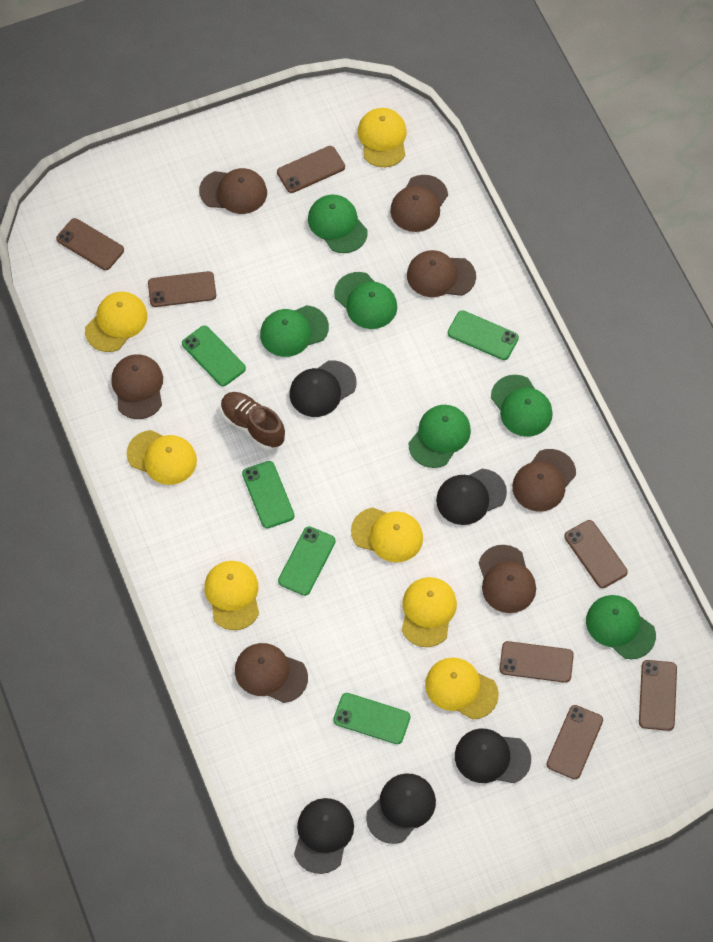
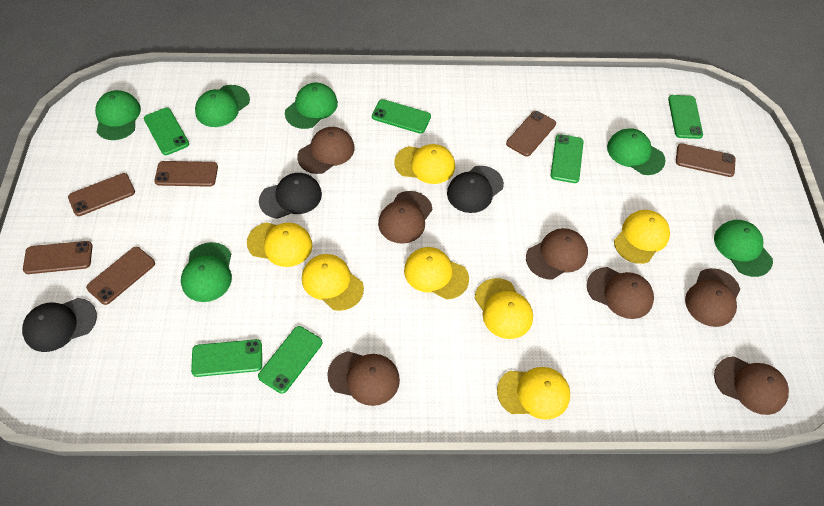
black cap: [289,360,357,417] [294,798,354,874] [366,773,436,844] [436,469,507,525] [455,729,531,783] = 5 -> [22,298,97,352] [259,173,322,219] [447,166,504,213] = 3
brown phone: [56,218,124,270] [148,271,216,307] [277,146,345,193] [499,641,574,683] [546,705,603,779] [564,520,628,588] [639,660,677,731] = 7 -> [23,241,92,274] [68,173,135,216] [86,247,155,305] [154,161,218,187] [506,111,556,157] [676,143,736,177] = 6
brown shoe: [221,392,285,450] = 1 -> none = 0
green phone: [182,326,246,386] [242,461,294,528] [278,526,336,596] [333,693,410,744] [448,310,519,360] = 5 -> [144,108,189,155] [191,339,262,377] [258,326,322,394] [372,99,431,134] [550,134,584,183] [668,95,703,139] = 6

